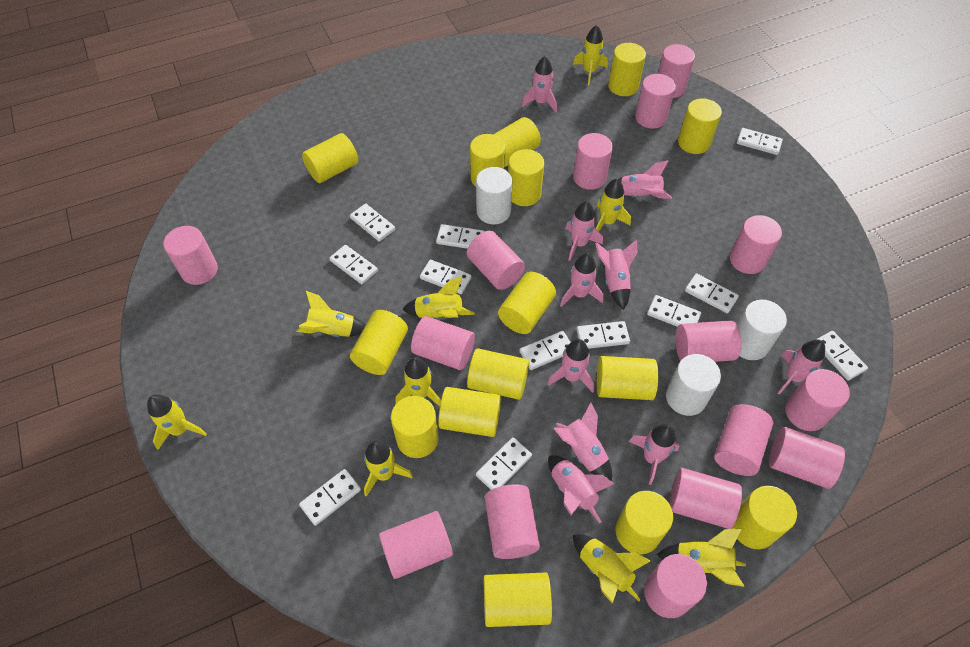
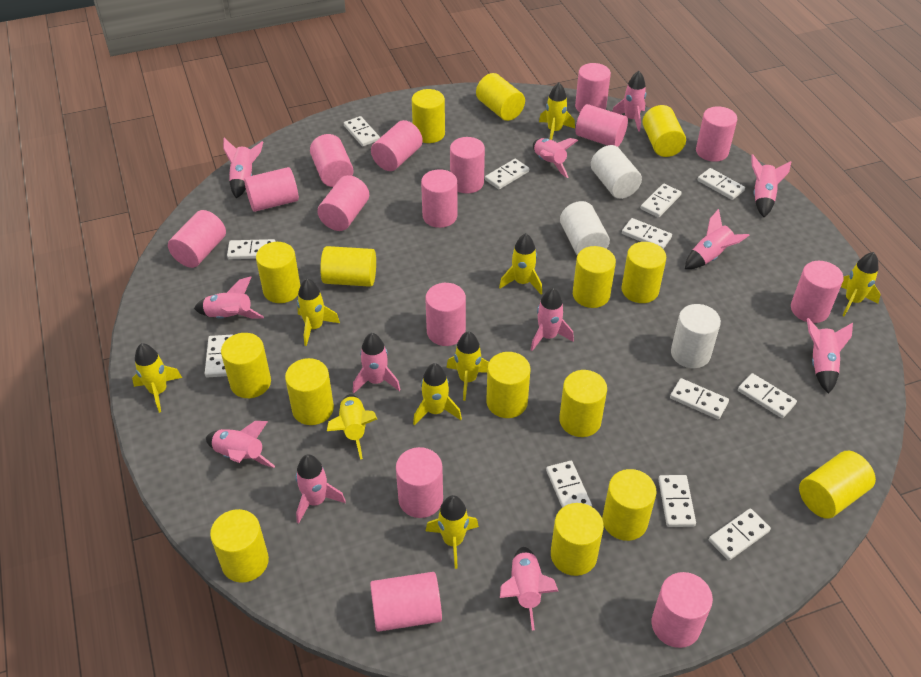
pink rocket: [522,56,557,112] [547,339,594,393] [548,455,614,523] [554,403,612,482] [560,253,604,307] [565,201,603,261] [595,240,638,310] [619,160,672,199] [628,424,680,485] [778,340,825,395] = 10 -> [194,276,264,319] [206,421,275,468] [223,138,263,199] [296,454,346,523] [353,333,400,393] [500,547,558,630] [531,288,574,351] [533,138,578,178] [612,71,646,132] [685,209,750,269] [751,154,791,217] [807,318,853,394] = 12

